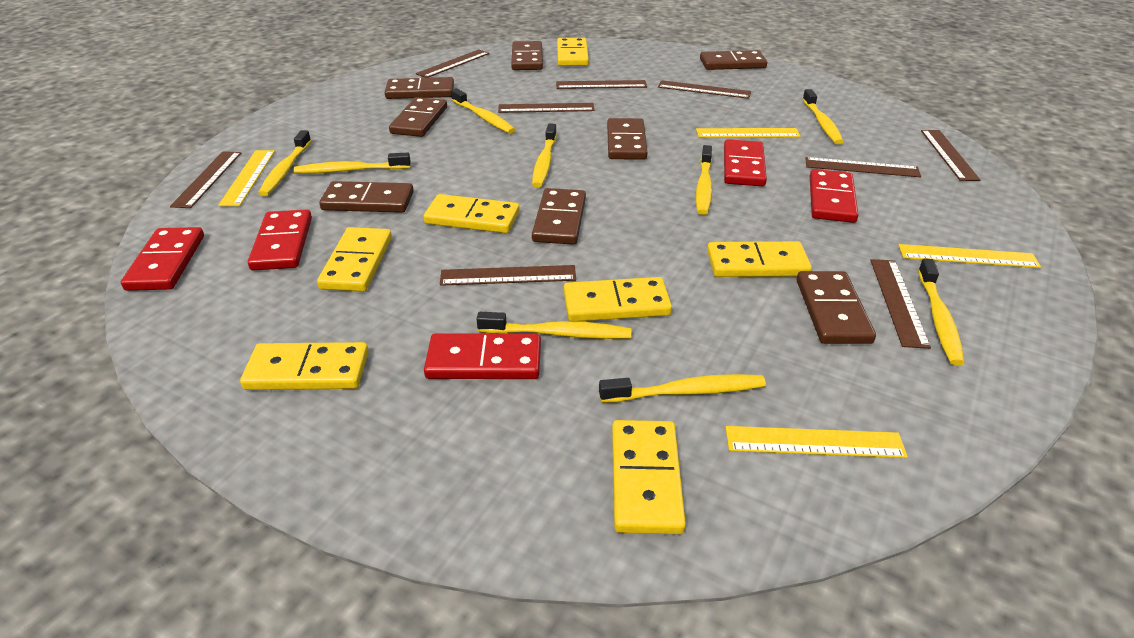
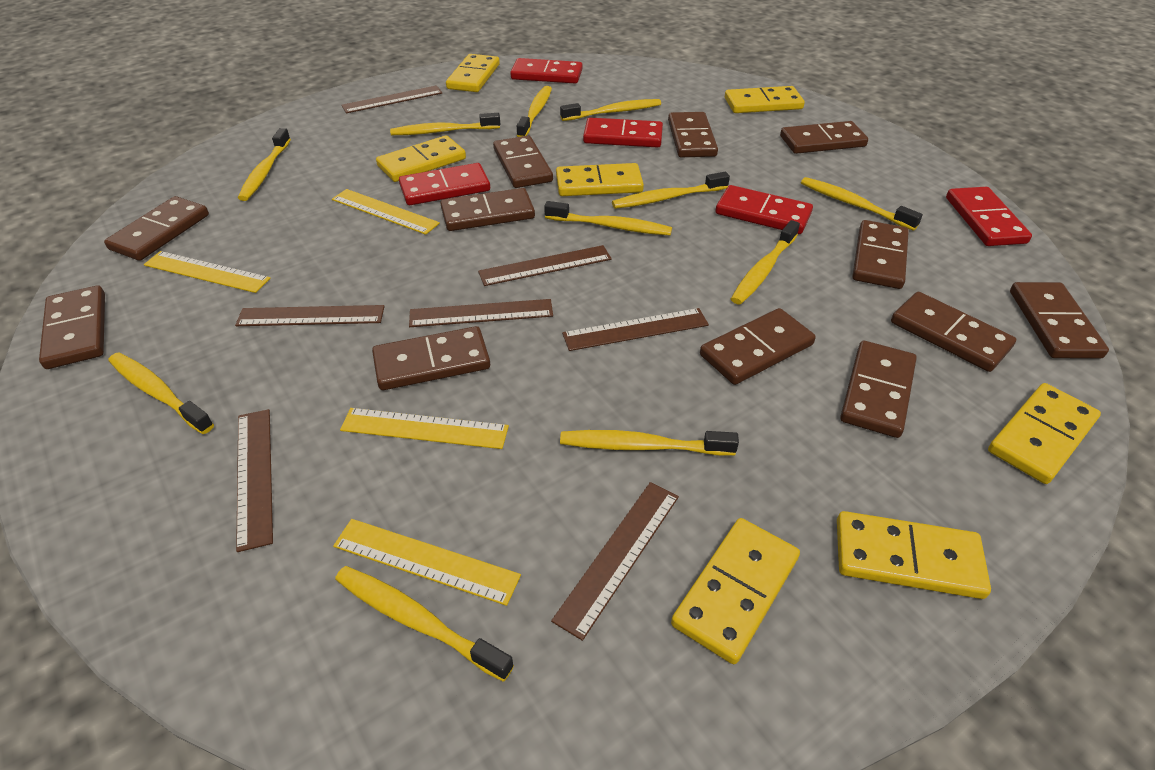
brown domino: [319,181,414,213] [385,77,454,99] [389,97,447,137] [511,41,543,70] [532,188,586,245] [607,118,648,160] [700,50,767,70] [797,271,876,344] = 8 -> [39,285,105,369] [104,196,209,261] [372,326,490,390] [440,188,535,231] [493,136,553,188] [668,112,718,157] [700,308,816,385] [780,121,868,154] [840,341,917,438] [852,220,909,289] [891,292,1016,372] [1010,282,1109,359] = 12
brown ruler: [170,151,241,208] [416,49,489,78] [440,265,576,286] [498,103,595,113] [556,80,647,89] [658,80,751,99] [805,157,921,177] [870,259,931,349] [921,130,981,181] = 9 -> [235,305,385,326] [236,409,273,552] [341,85,442,113] [409,299,553,327] [478,245,612,286] [551,482,679,641] [562,308,709,351] = 7
yellow toothbrush: [258,130,311,196] [294,153,411,174] [451,88,515,134] [477,312,631,339] [532,123,557,188] [599,374,766,403] [696,145,712,215] [803,89,844,144] [918,258,965,366] = 9 -> [108,352,214,434] [238,128,291,201] [335,566,514,681] [390,113,500,135] [517,86,552,137] [544,201,672,235] [560,99,661,121] [560,430,739,456] [612,172,730,209] [731,220,800,305] [801,177,923,231] = 11

